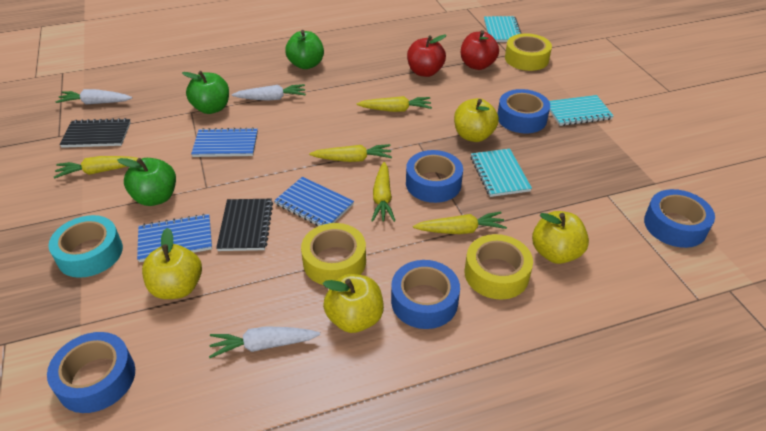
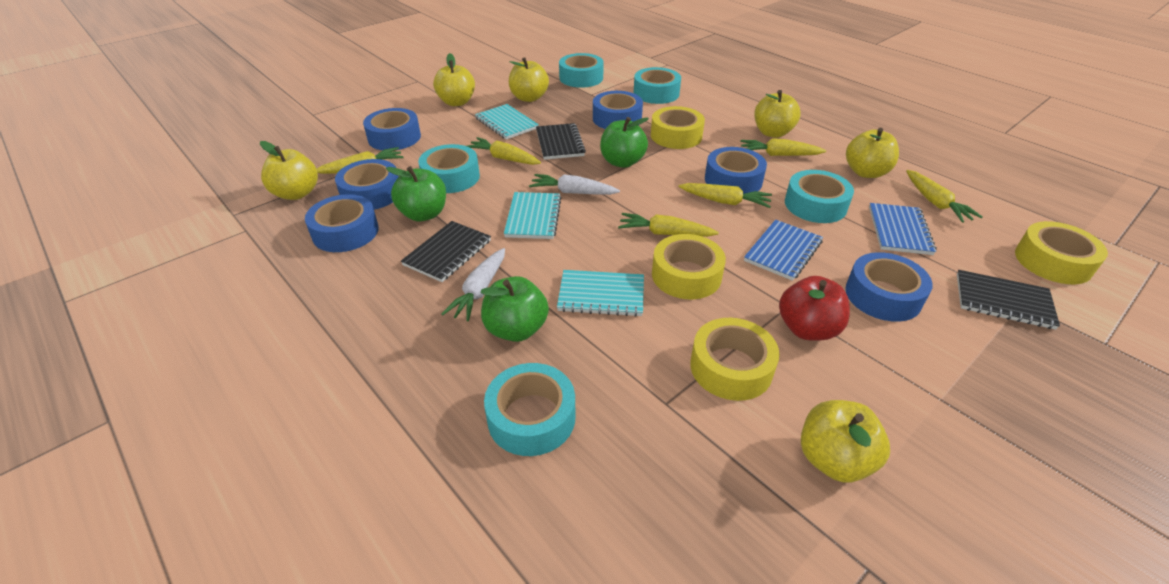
black notebook: [59,118,131,148] [216,199,273,251] = 2 -> [401,221,491,282] [536,123,586,160] [957,270,1060,330] = 3
blue notebook: [137,214,212,262] [191,128,258,157] [274,177,354,226] = 3 -> [744,220,823,281] [869,203,937,255] = 2
blue tape: [47,332,135,413] [391,260,460,329] [406,150,463,203] [498,89,550,133] [644,189,715,248] = 5 -> [305,194,379,252] [335,159,399,210] [363,108,421,150] [593,91,643,129] [705,147,767,194] [845,252,933,322] = 6
red apple: [407,34,447,77] [461,30,499,70] = 2 -> [779,276,850,341] = 1
turquoise tape: [48,215,123,278] = 1 -> [418,144,480,193] [484,363,575,456] [559,53,604,88] [633,67,681,104] [785,170,854,223] = 5
white carrot: [56,89,132,104] [209,326,320,358] [232,84,306,101] = 3 -> [441,248,505,322] [529,174,620,195] = 2
yellow apple: [142,228,202,299] [323,274,384,333] [454,98,499,142] [532,211,589,264] = 4 -> [260,141,318,200] [433,53,475,106] [509,57,549,102] [754,90,801,138] [801,400,890,482] [846,128,899,178] = 6
yellow carrot: [54,156,138,178] [309,144,392,162] [357,96,432,112] [371,162,395,222] [413,212,507,234] = 5 -> [317,147,404,174] [467,137,541,165] [618,213,719,237] [679,183,772,208] [740,138,826,156] [906,170,983,223] = 6
yellow tape: [301,223,366,285] [465,234,533,299] [505,33,552,71] = 3 -> [651,106,705,149] [652,234,726,299] [690,318,780,401] [1015,221,1108,284] = 4

